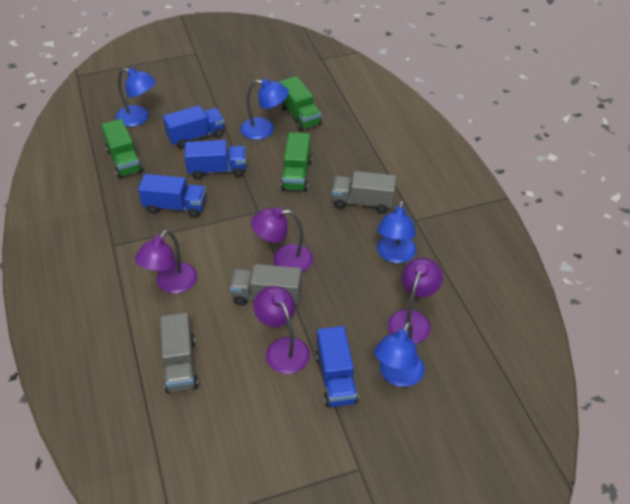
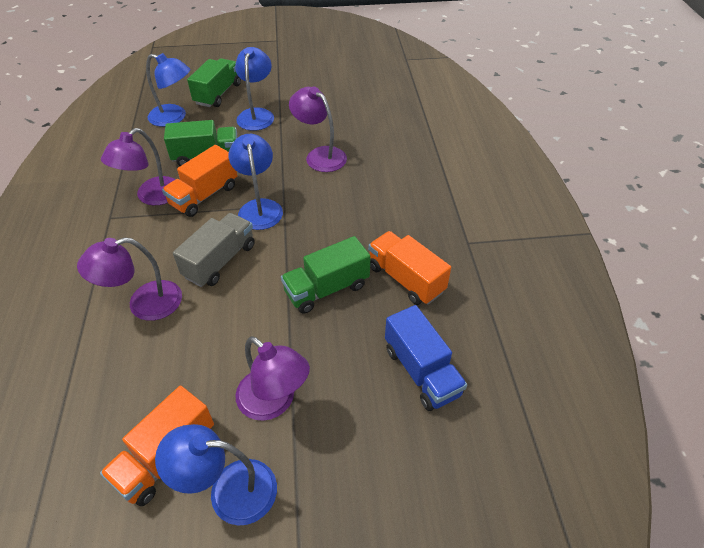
blue truck: [138,174,206,218] [163,105,224,149] [184,140,246,179] [316,326,359,408] = 4 -> [385,305,467,411] = 1
grey truck: [160,313,199,393] [230,264,302,305] [332,171,396,213] = 3 -> [173,213,255,287] = 1
orange truck: none = 0 -> [100,386,214,506] [162,145,237,217] [368,231,451,305] = 3

